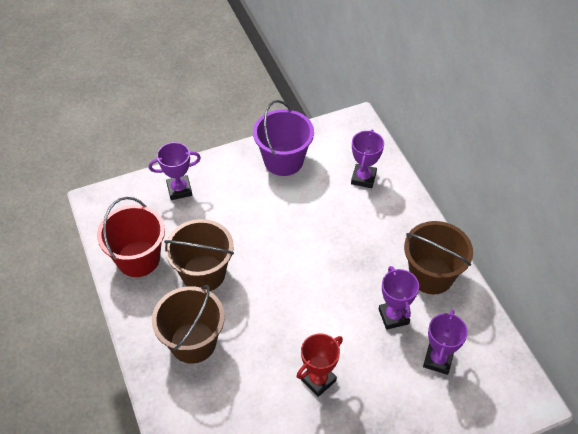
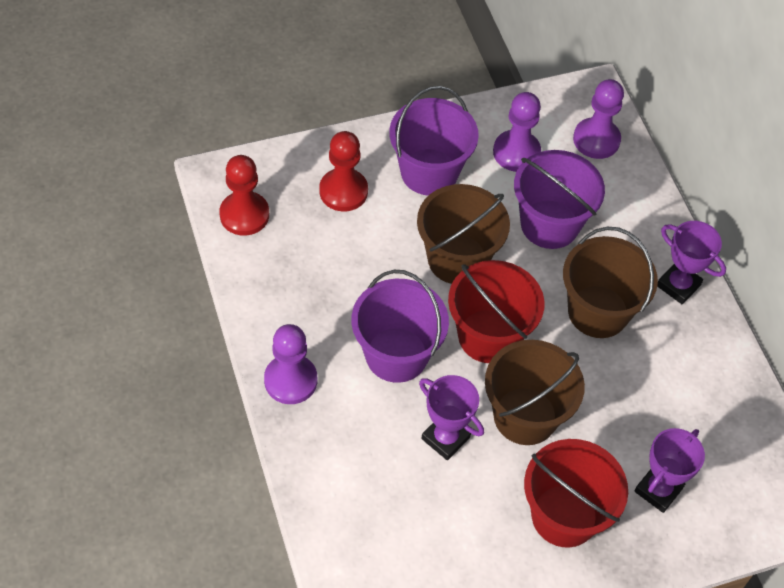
purple bucket: [253,100,314,176] = 1 -> [351,270,449,383] [389,86,479,196] [514,150,605,249] = 3
purple pawn: none = 0 -> [264,324,317,404] [493,92,541,172] [573,79,624,159] = 3
purple trophy: [149,142,201,200] [351,130,384,188] [379,266,419,330] [423,310,468,375] = 4 -> [419,375,484,460] [634,428,705,513] [657,221,726,305] = 3
red bucket: [97,197,165,277] = 1 -> [448,260,545,363] [524,439,628,547] = 2
red pawn: none = 0 -> [219,155,269,236] [319,131,368,211] = 2
red trophy: [297,334,343,397] = 1 -> none = 0

